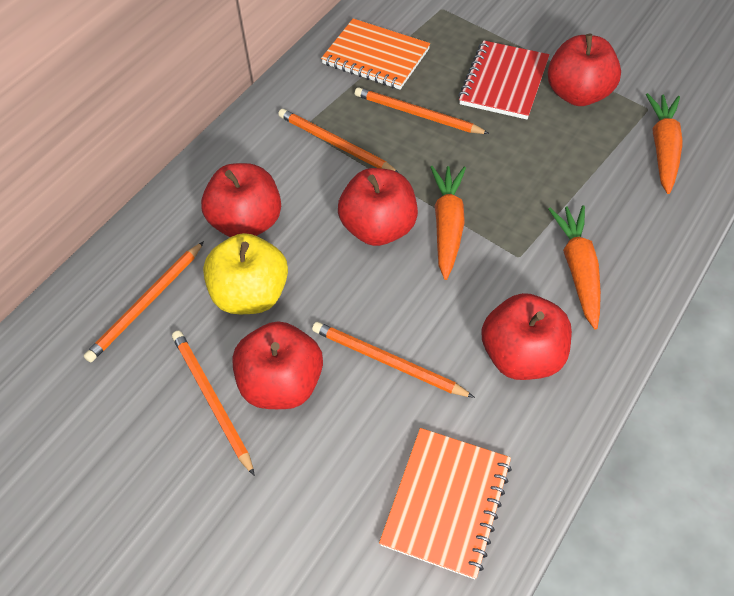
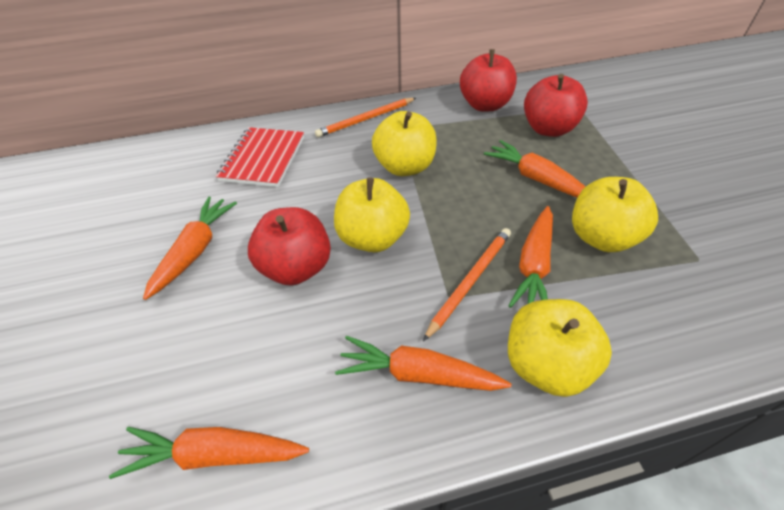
orange carrot: [430,166,466,280] [548,205,601,330] [646,93,683,194] = 3 -> [109,427,309,479] [143,197,237,300] [335,336,511,391] [484,140,586,197] [508,206,553,308] = 5
orange notebook: [321,18,430,90] [379,428,512,579] = 2 -> none = 0
orange pencil: [84,241,204,362] [172,331,255,476] [278,109,399,173] [312,322,475,398] [355,87,490,134] = 5 -> [315,98,416,137] [423,228,511,341] = 2
red apple: [201,163,281,237] [232,321,323,409] [338,168,418,246] [481,293,572,380] [548,34,621,106] = 5 -> [248,207,331,286] [460,49,517,112] [524,74,588,137] = 3
yellow apple: [203,233,288,314] = 1 -> [334,177,410,252] [372,111,437,176] [508,299,612,397] [572,177,658,252] = 4

